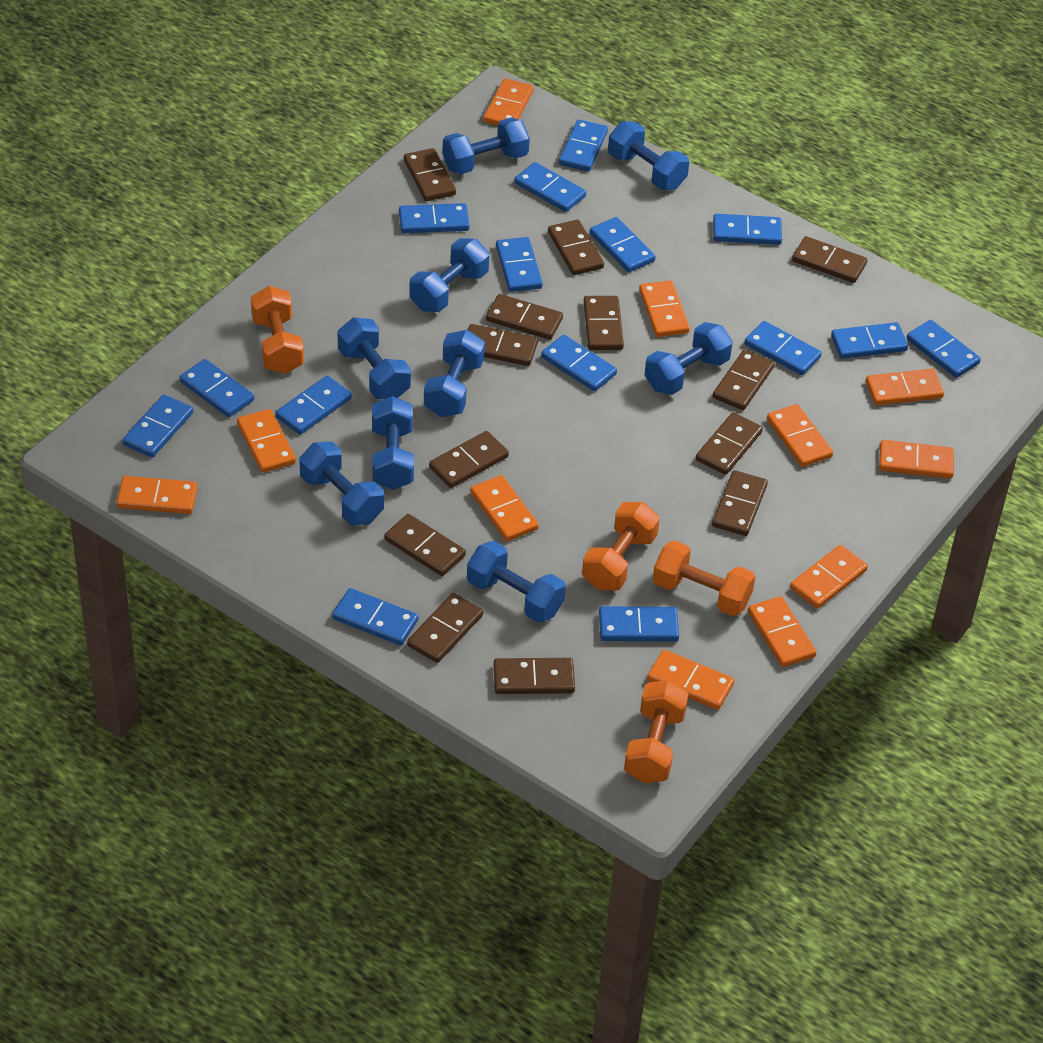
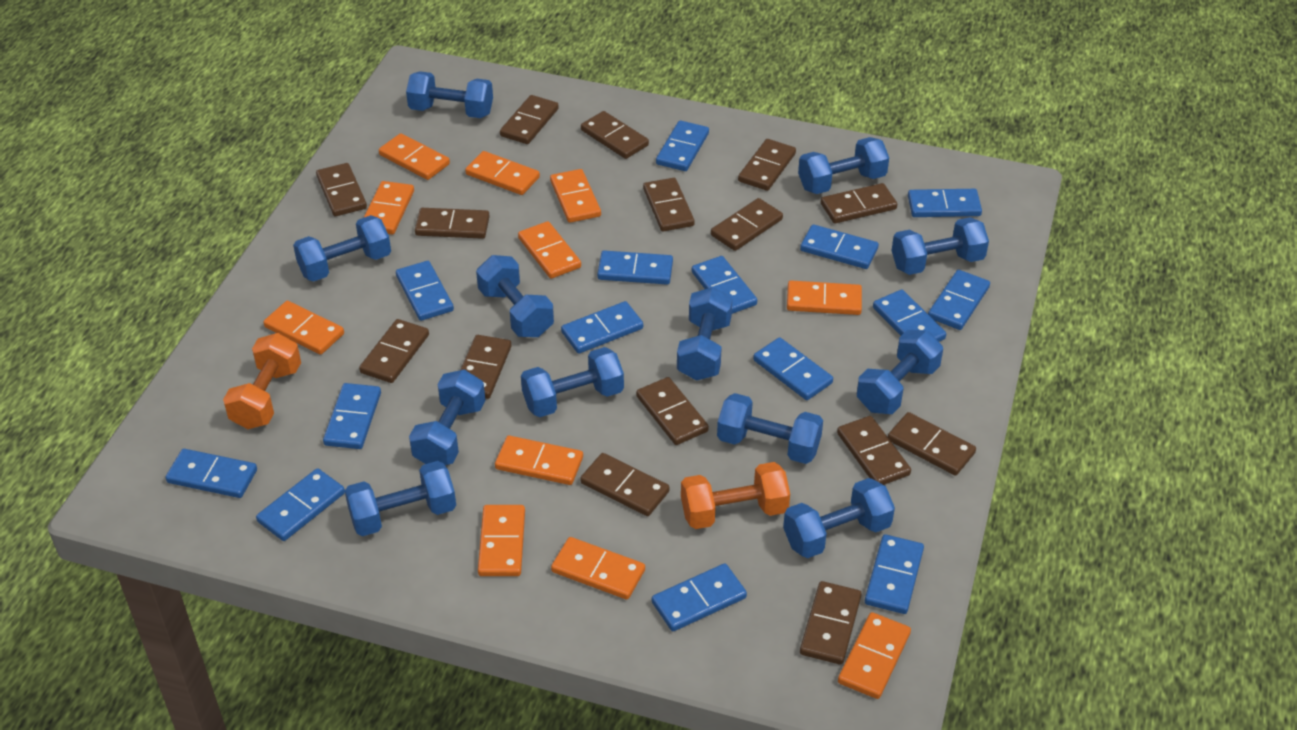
blue dumbbell: [299,442,384,525] [338,317,411,399] [372,396,414,490] [409,238,489,312] [424,330,485,417] [442,117,530,175] [467,541,566,623] [608,121,689,190] [644,322,733,395] = 9 -> [293,215,391,282] [345,461,456,536] [406,71,493,118] [409,369,485,465] [476,255,554,337] [521,347,624,417] [677,287,732,381] [717,393,823,464] [783,478,895,558] [798,137,889,194] [857,330,943,414] [892,217,989,275] = 12
brown domino: [384,514,466,576] [404,148,456,201] [407,593,483,663] [429,431,509,488] [468,324,538,366] [486,294,563,340] [494,658,575,694] [548,220,604,275] [583,296,624,350] [696,412,763,475] [712,470,768,536] [713,350,775,410] [792,236,867,283] = 13 -> [316,163,367,216] [359,319,429,383] [415,208,490,239] [460,335,512,399] [500,95,559,144] [580,453,670,516] [581,111,649,159] [636,377,709,445] [643,178,694,232] [711,198,783,251] [738,139,796,191] [800,581,862,665] [821,183,897,223] [837,416,911,485] [888,412,976,476] = 15
orange dumbbell: [251,286,304,374] [582,502,660,590] [624,680,689,783] [653,540,755,616] = 4 -> [223,333,301,429] [681,462,790,529] = 2

